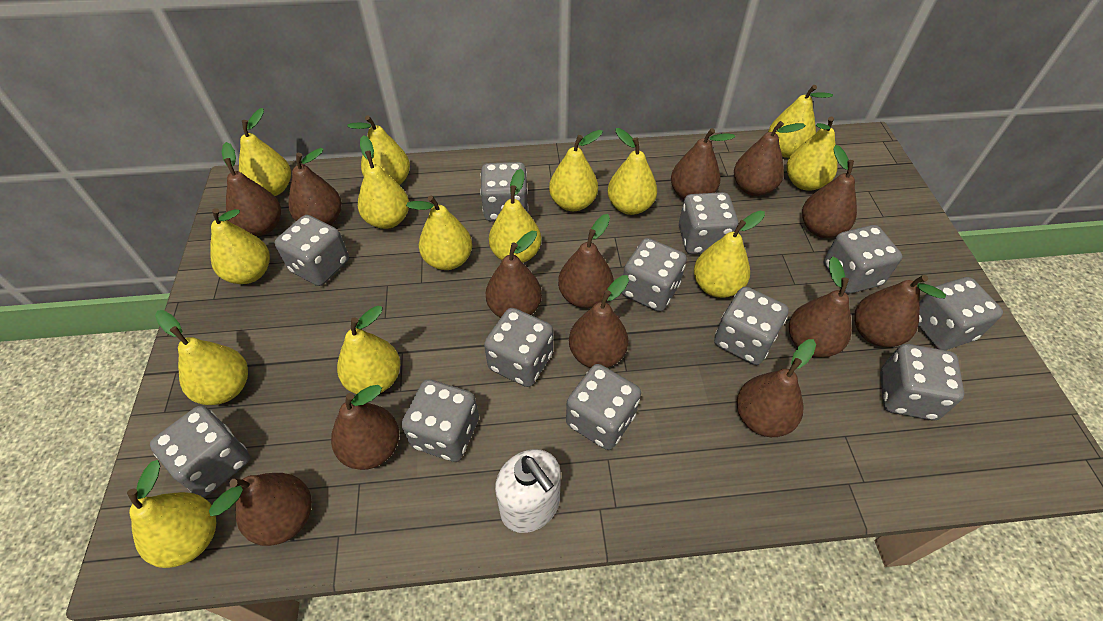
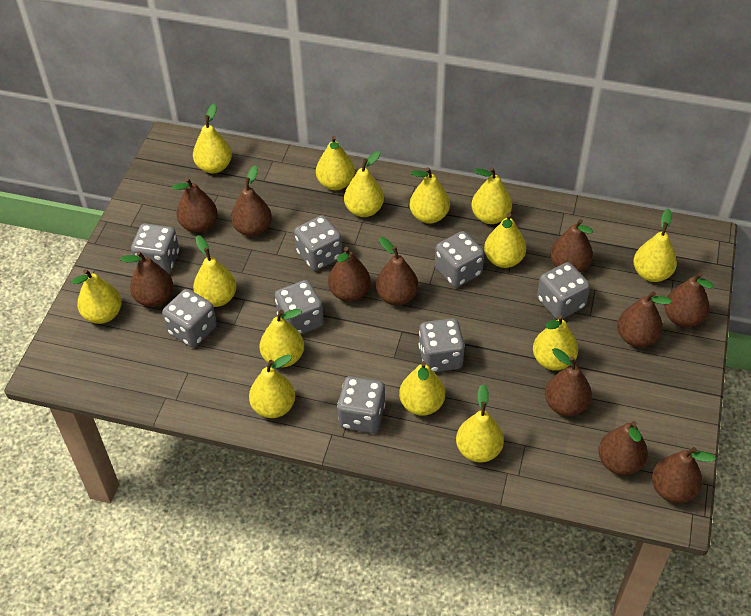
brown pear: [209,473,312,546] [222,142,281,236] [288,148,342,225] [331,385,399,470] [486,231,542,318] [558,214,614,308] [569,275,629,368] [671,128,735,200] [734,121,806,196] [737,339,816,437] [789,257,852,357] [802,145,857,238] [854,275,946,347] = 13 -> [120,251,174,307] [172,178,218,233] [231,165,272,237] [328,247,371,302] [376,237,419,305] [545,348,592,416] [550,219,593,272] [599,421,648,475] [617,291,672,347] [652,447,716,503] [664,272,713,327] = 11
grey dice: [150,406,250,497] [275,215,349,286] [401,379,479,462] [480,162,529,221] [484,308,553,387] [566,364,641,450] [622,238,687,312] [679,192,738,254] [714,287,789,365] [823,225,902,293] [880,344,964,421] [918,277,1003,350] = 12 -> [131,223,179,274] [162,289,217,348] [275,280,324,334] [294,215,342,271] [337,376,385,433] [419,318,465,372] [435,231,484,287] [537,262,590,320] = 8
white soap dispenser: [495,449,561,533] = 1 -> none = 0

